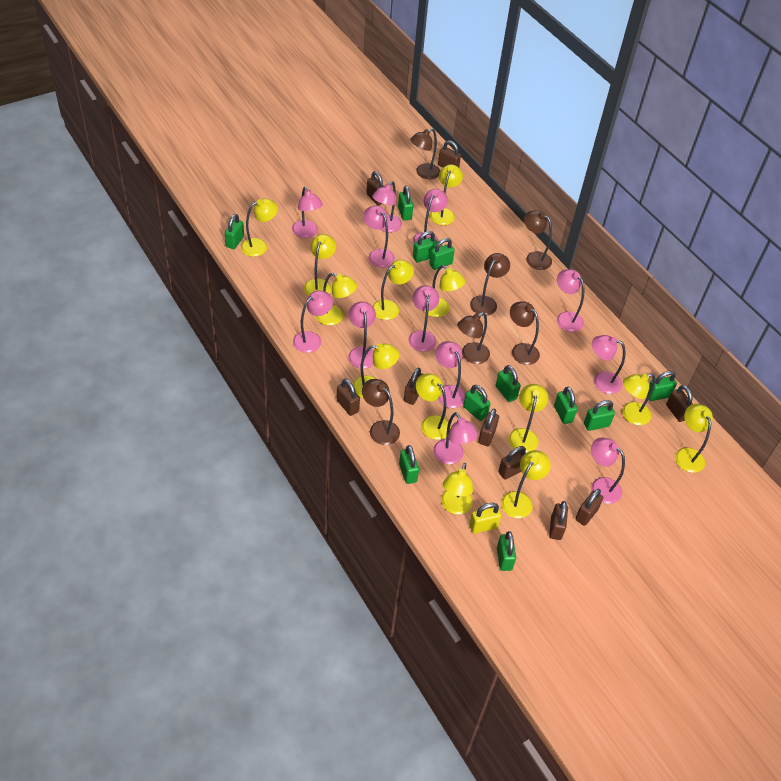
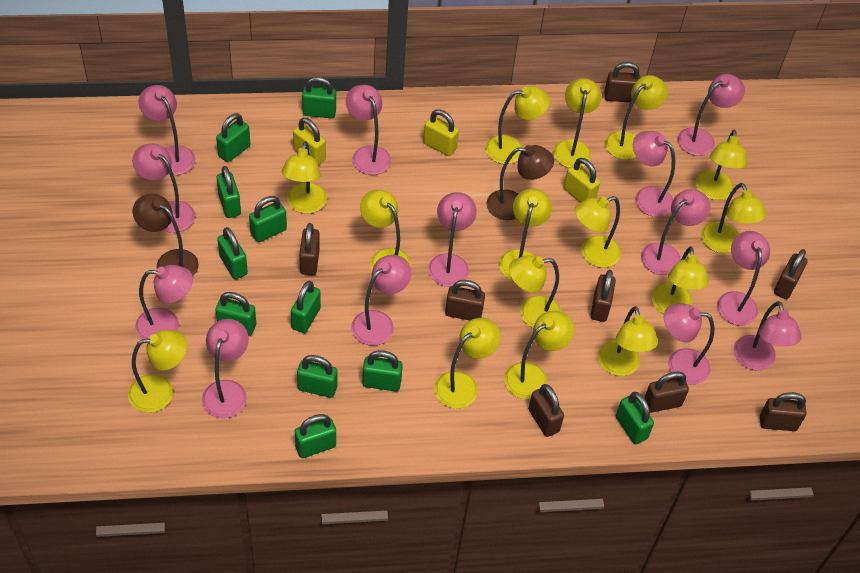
brown lamp: [362,379,400,445] [410,129,440,179] [457,312,490,364] [470,253,510,316] [510,301,540,365] [524,210,552,270] = 6 -> [133,194,199,276] [487,145,554,220] = 2
brown padlock: [337,379,360,416] [367,171,385,205] [404,367,423,405] [438,140,461,168] [478,409,499,446] [498,446,526,479] [549,501,568,540] [575,489,603,526] [666,385,693,422] = 9 -> [299,223,320,275] [445,280,485,321] [528,384,564,437] [590,270,616,322] [604,62,641,103] [644,372,689,413] [760,392,806,431] [774,249,808,299] = 8
pink lamp: [292,186,323,238] [293,290,333,353] [348,302,376,369] [363,206,395,268] [372,181,402,232] [408,285,439,352] [413,189,448,243] [433,412,478,464] [435,341,465,408] [557,269,584,332] [591,438,625,504] [592,335,626,394] = 12 -> [132,143,195,233] [135,265,193,339] [139,85,195,175] [202,319,249,418] [346,85,391,175] [351,255,411,346] [428,192,477,287] [633,131,675,217] [641,189,710,275] [664,303,714,385] [678,74,745,156] [717,231,770,326] [734,301,802,371] = 13
yellow lamp: [241,198,278,257] [304,234,336,296] [316,273,357,326] [353,344,399,398] [373,260,414,320] [416,374,451,440] [424,265,465,317] [430,164,463,225] [441,463,473,514] [501,450,551,518] [509,384,548,453] [622,373,655,425] [675,404,713,473] = 13 -> [128,330,187,413] [282,141,327,214] [360,190,411,270] [434,318,501,409] [485,86,550,164] [499,188,552,280] [504,311,574,399] [509,255,561,328] [553,78,602,168] [575,196,621,268] [598,306,658,376] [605,75,668,160] [651,246,709,314] [695,129,747,200] [701,183,766,253] = 15
yellow padlock: [469,503,501,534] = 1 -> [293,118,326,165] [423,109,459,156] [564,158,600,203] = 3

